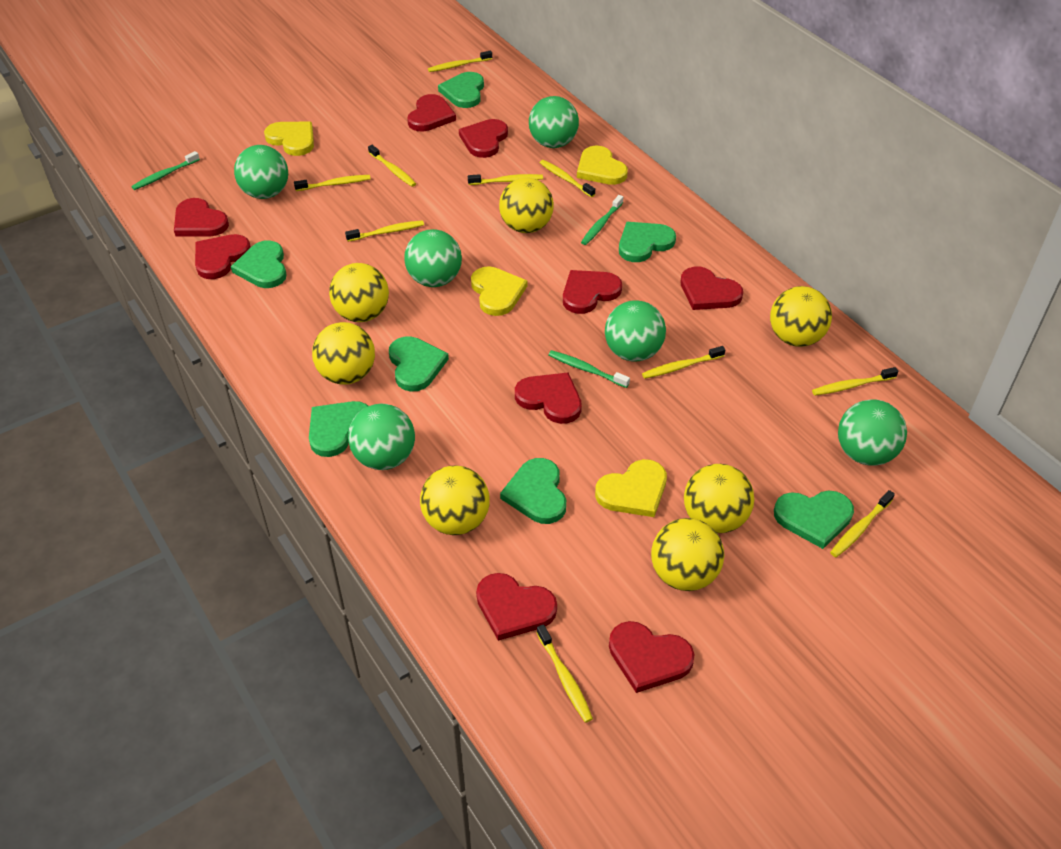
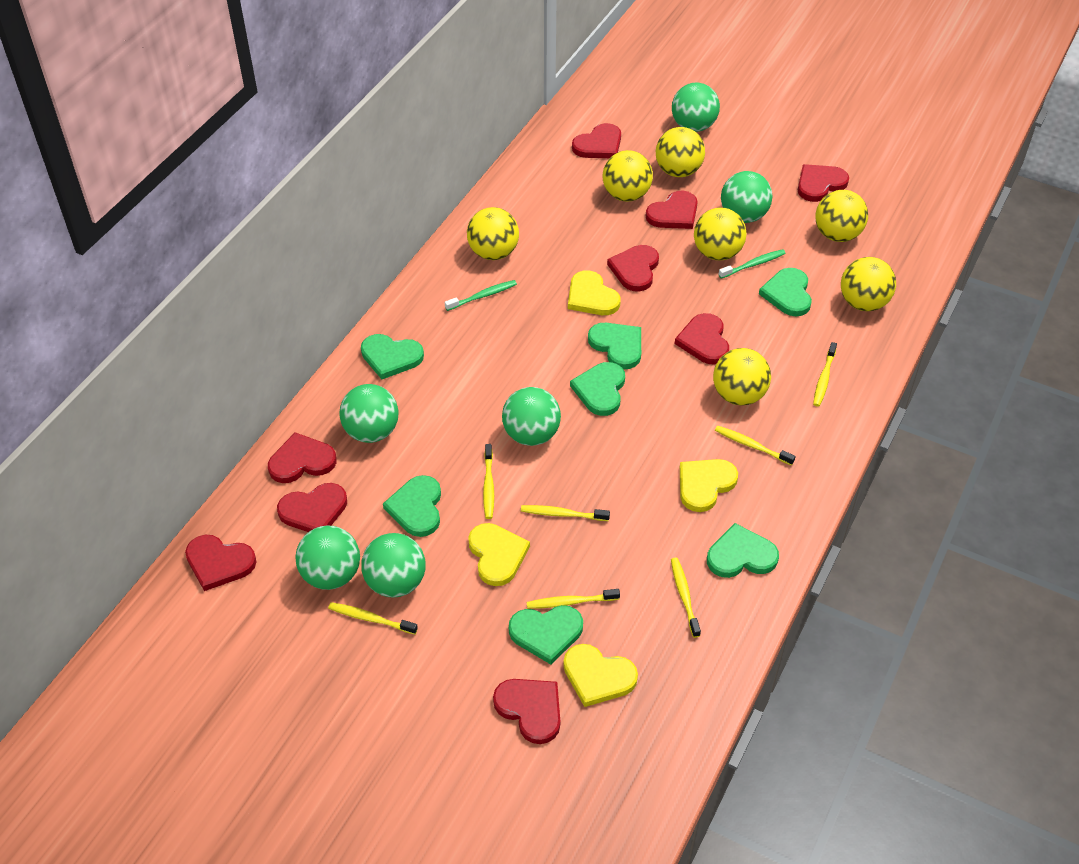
green toothbrush: [131,151,200,190] [548,350,630,388] [581,195,623,245] = 3 -> [445,280,517,311] [718,249,786,279] = 2
yellow toothbrush: [294,175,371,191] [345,220,424,242] [368,145,416,187] [428,51,492,72] [468,174,543,185] [537,624,593,723] [540,160,595,197] [642,346,725,379] [812,367,898,396] [830,490,895,557] = 10 -> [328,602,418,634] [483,444,494,519] [521,505,610,521] [527,589,620,609] [671,557,701,638] [715,426,796,466] [813,342,837,407] = 7

